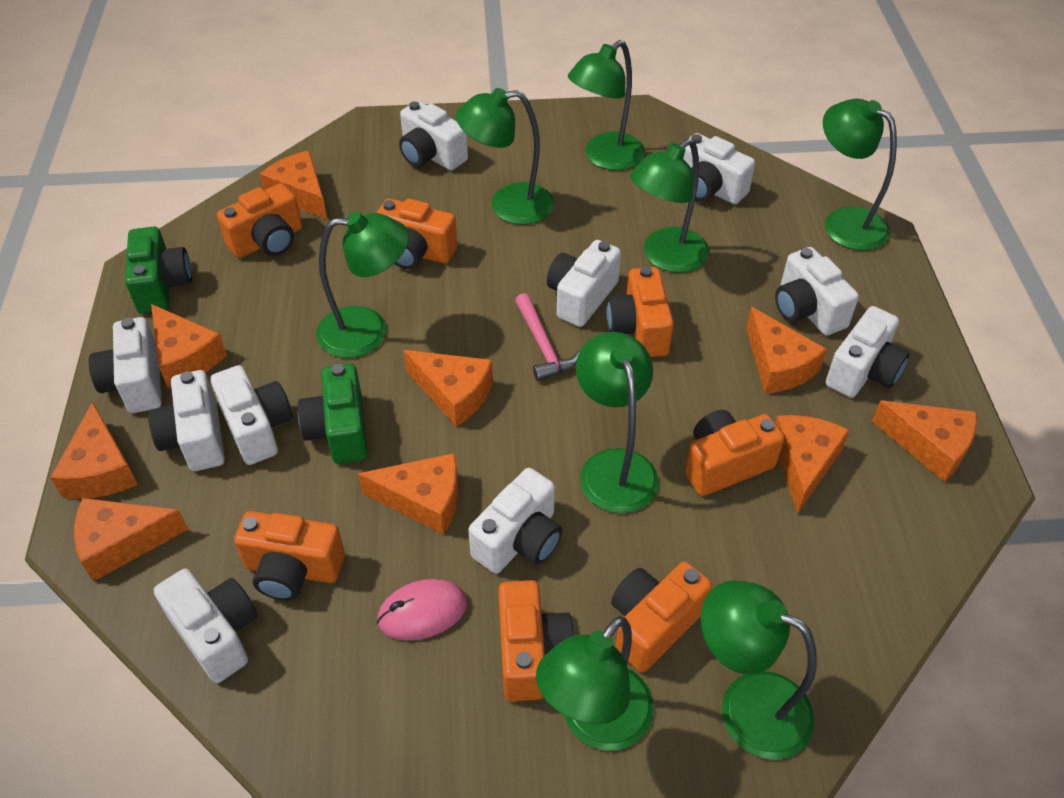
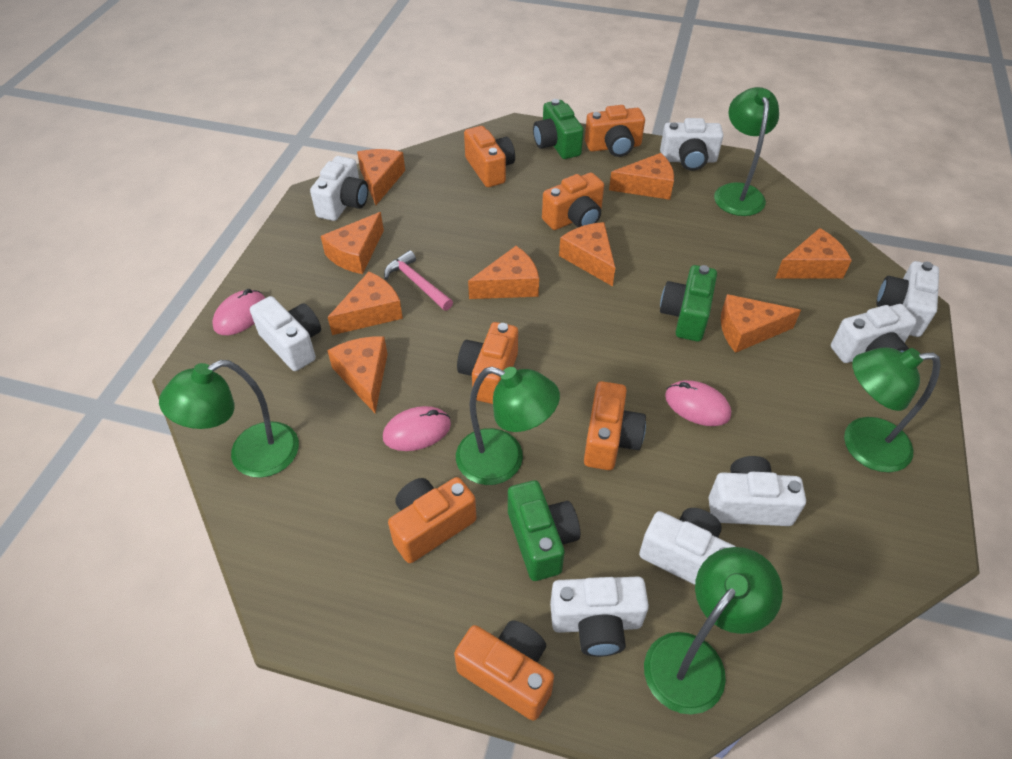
green camera: [125,226,192,314] [298,364,368,464] = 2 -> [508,480,580,581] [533,99,584,159] [660,265,717,341] = 3
green lamp: [316,212,409,358] [456,88,554,225] [536,616,654,751] [568,40,645,170] [576,332,659,513] [630,138,709,273] [701,580,817,760] [823,99,897,251] = 8 -> [159,360,299,478] [456,367,560,485] [644,547,783,714] [714,87,779,216] [844,347,940,472] = 5
pink mouse: [377,579,467,641] = 1 -> [212,289,265,335] [383,406,451,451] [665,380,731,426] = 3
white camera: [89,317,162,413] [148,370,225,471] [154,569,258,683] [211,365,293,465] [399,101,468,170] [468,468,563,574] [547,240,621,327] [683,133,755,204] [775,247,859,336] [825,306,910,398] = 10 -> [250,296,321,371] [310,156,368,221] [550,577,649,657] [639,508,736,585] [660,118,724,171] [709,456,806,526] [831,304,917,363] [876,261,939,337] = 8

